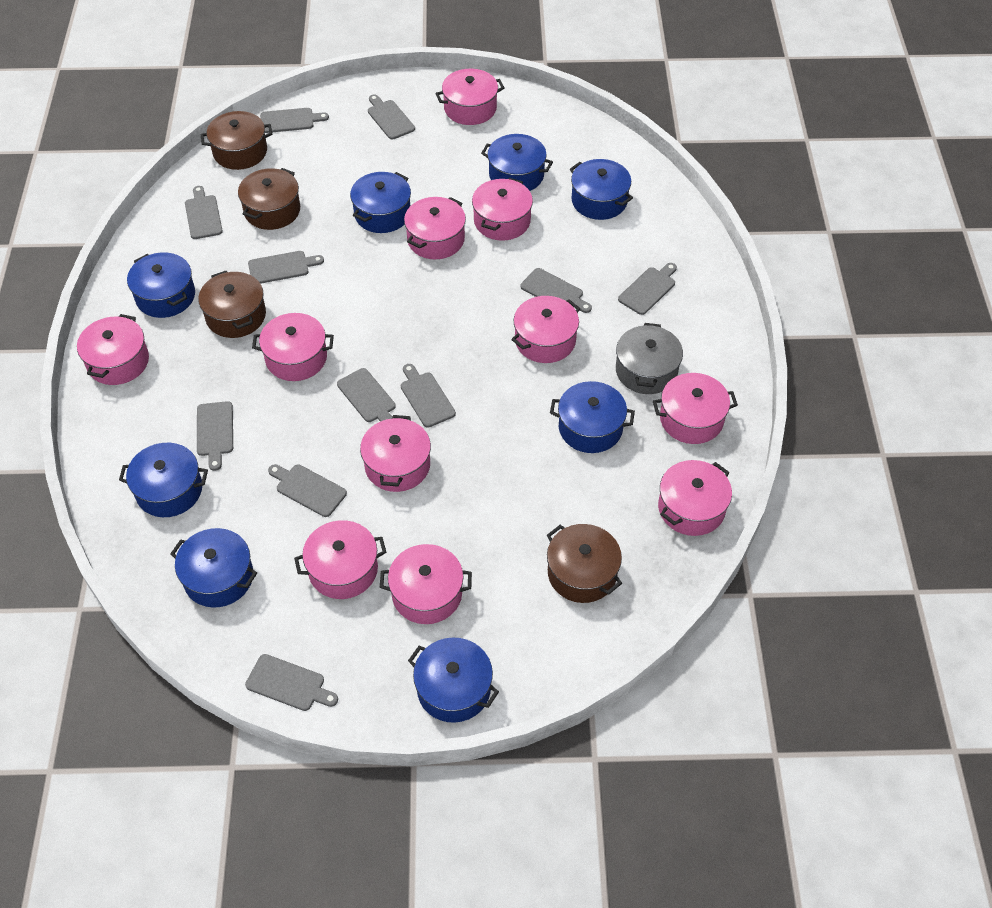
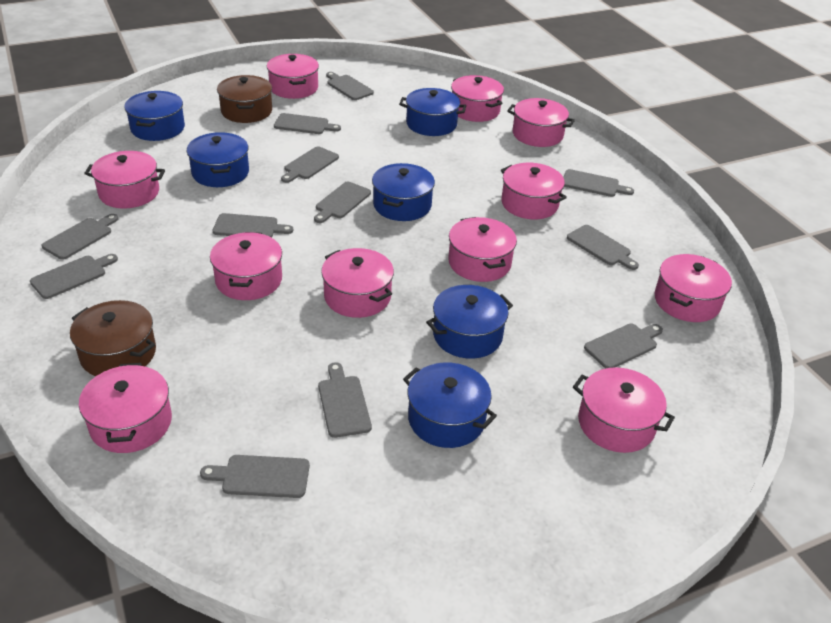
blue pot: [119,443,208,517] [127,252,195,318] [170,528,257,608] [350,172,411,233] [408,638,499,723] [481,134,553,191] [550,381,635,453] [570,159,633,220] = 8 -> [124,91,185,141] [187,132,249,187] [372,163,435,221] [399,88,466,136] [403,362,497,448] [426,285,513,359] = 6
brown pot: [198,271,266,338] [201,111,272,170] [238,168,300,230] [547,524,622,603] = 4 -> [70,300,156,376] [217,75,272,123] = 2
grey cutting board: [185,186,223,239] [197,401,233,471] [245,654,338,711] [248,251,324,284] [260,108,329,133] [268,464,347,517] [337,368,396,422] [368,94,415,140] [401,364,456,428] [521,268,592,313] [618,263,677,315] = 11 -> [30,254,118,299] [42,214,118,260] [200,455,310,498] [213,213,293,238] [274,113,341,134] [281,146,339,183] [314,182,371,223] [318,362,372,438] [326,72,374,100] [563,169,634,197] [567,225,639,270] [584,324,663,368] = 12
grey pot: [616,323,683,394] = 1 -> none = 0

